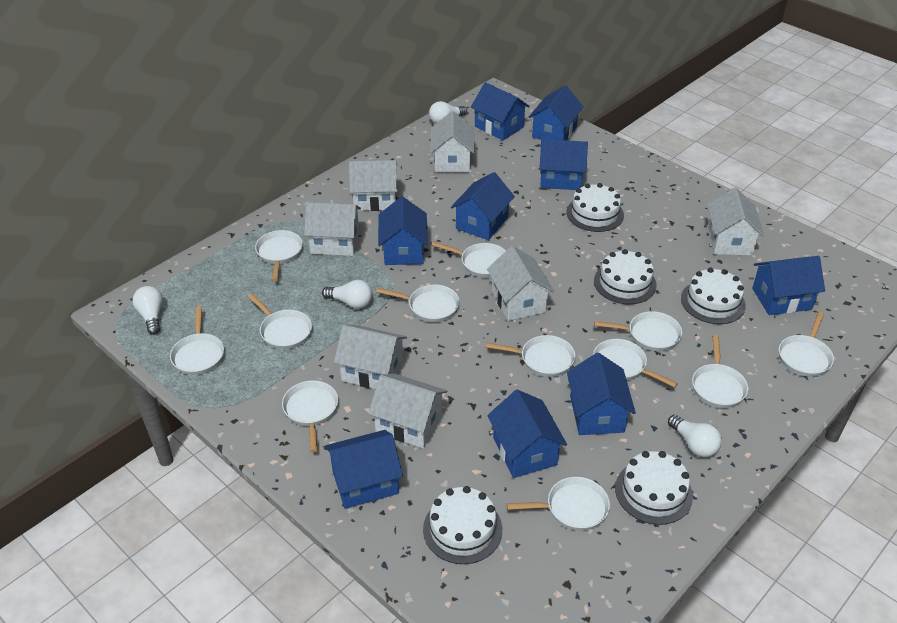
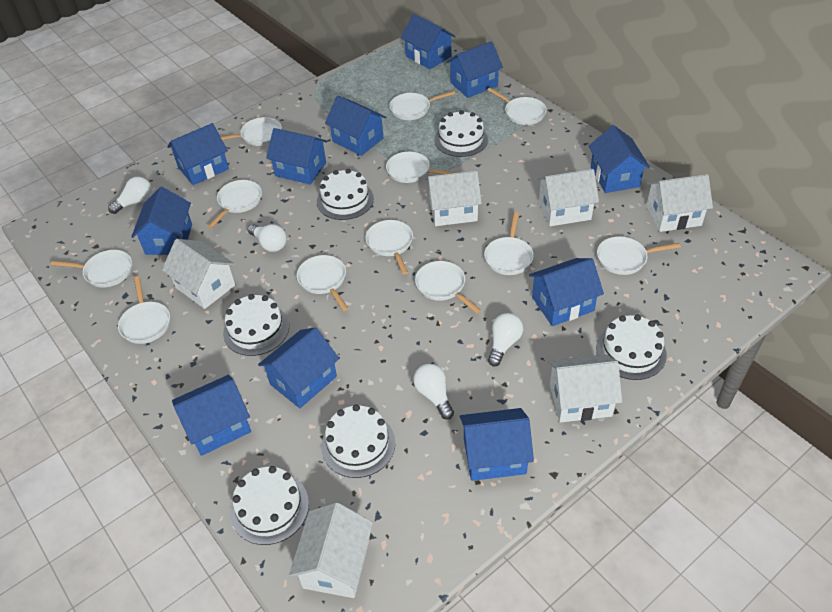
blue house: [325,430,403,509] [378,196,428,265] [451,172,515,240] [471,82,530,141] [487,390,567,478] [529,85,584,140] [539,139,588,190] [567,353,636,435] [752,256,825,315] = 9 -> [131,187,192,255] [167,123,229,185] [172,375,251,456] [258,327,339,408] [266,128,327,185] [325,96,386,156] [400,14,456,69] [446,41,503,98] [460,408,534,481] [529,258,604,326] [588,125,650,193] = 11
white cake: [423,486,502,564] [566,183,624,232] [594,249,657,304] [615,451,693,525] [681,267,746,324] = 5 -> [223,294,289,356] [231,466,309,545] [317,169,374,220] [321,404,395,478] [435,110,488,157] [596,315,667,380] = 6
white house: [304,202,361,256] [334,325,407,389] [349,160,397,211] [368,373,447,448] [430,111,475,172] [487,246,554,321] [707,188,764,256] = 7 -> [162,239,235,309] [289,502,373,598] [426,171,482,226] [537,169,599,226] [548,354,622,422] [646,174,713,232] = 6

